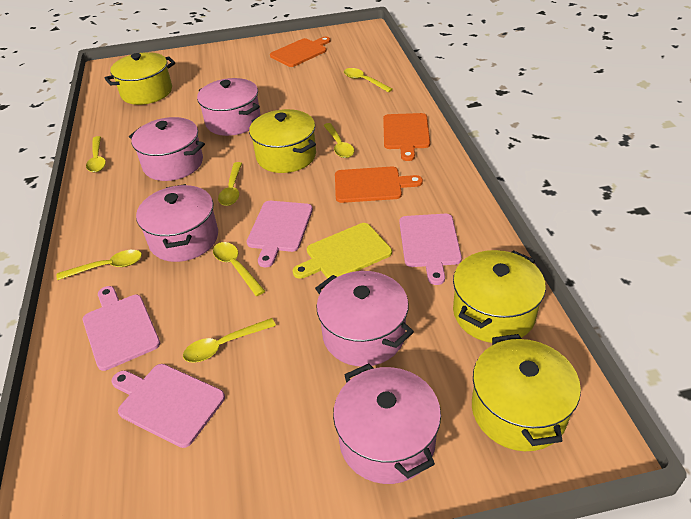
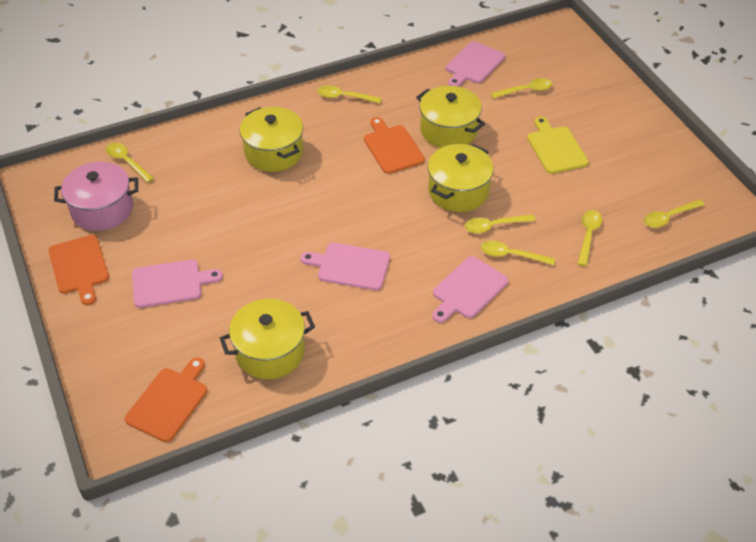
pink pot: [129,117,205,181] [136,184,218,262] [197,78,261,136] [315,271,414,367] [333,363,441,484] = 5 -> [54,162,138,231] = 1

